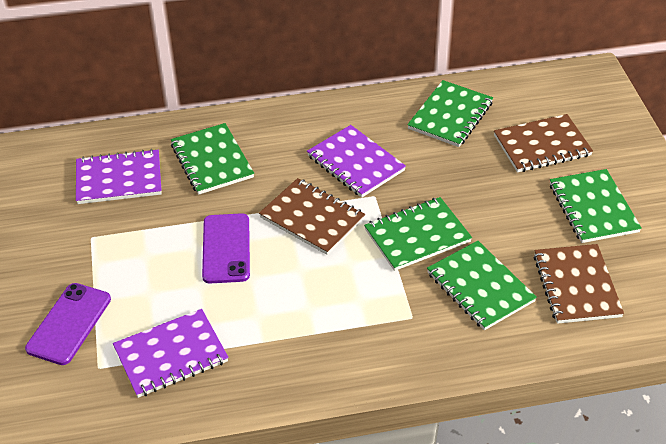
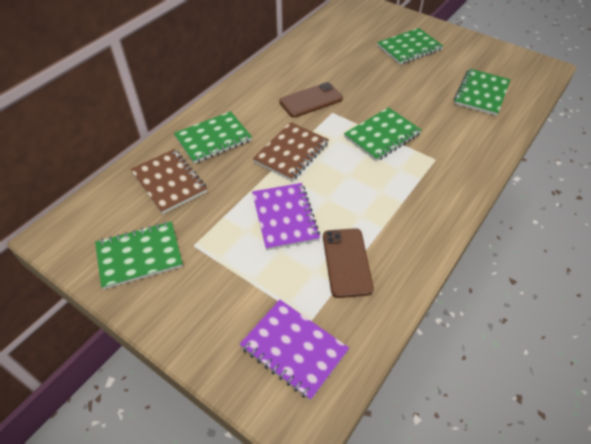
brown notebook: [259,178,365,255] [494,114,593,172] [533,244,624,324] = 3 -> [130,149,207,214] [253,122,329,181] = 2
brown phone: none = 0 -> [279,82,343,118] [323,228,374,298] = 2
purple notebook: [76,149,162,204] [113,309,229,398] [307,125,406,198] = 3 -> [240,300,349,400] [252,183,320,250] = 2
purple phone: [25,283,111,365] [202,213,250,283] = 2 -> none = 0

